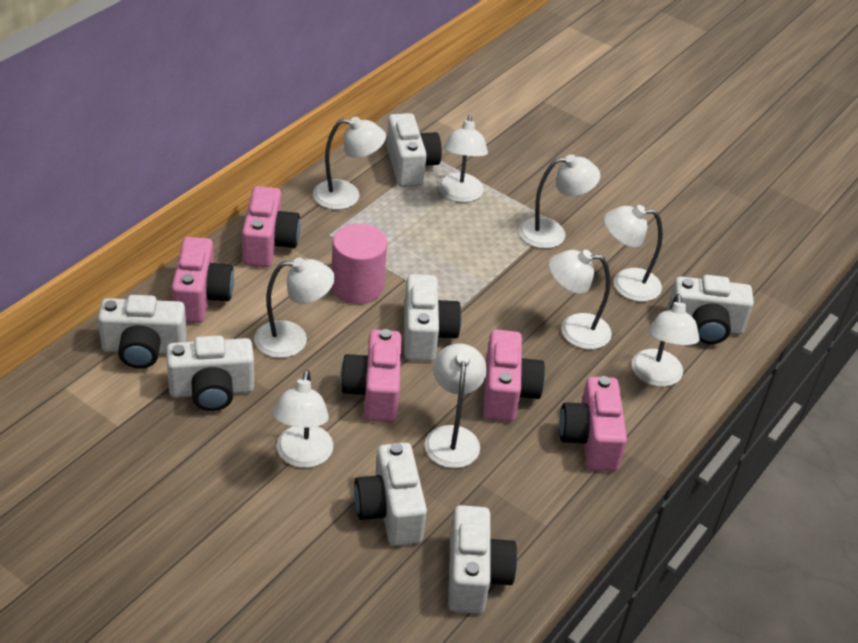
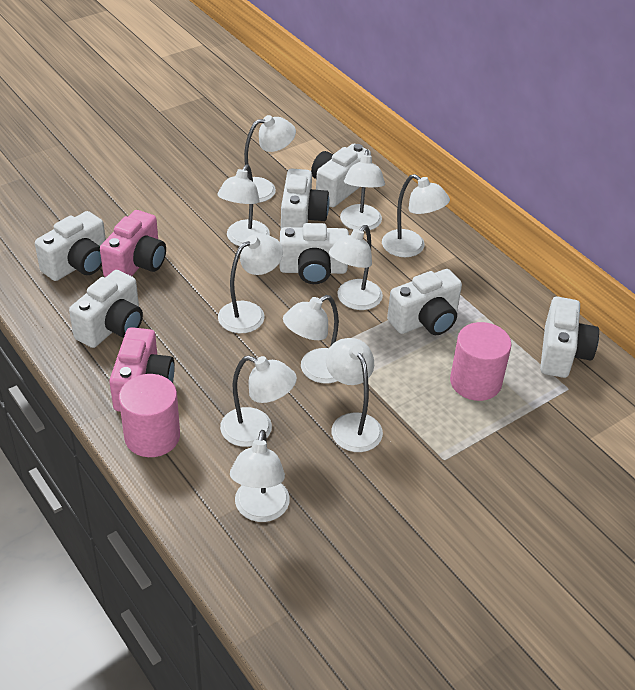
pink camera: [171,237,234,323] [242,186,300,267] [341,329,402,422] [483,330,545,422] [559,376,627,471] = 5 -> [100,210,166,277] [109,327,175,411] = 2
pink cylinder: [331,224,387,304] = 1 -> [119,374,180,457] [450,322,512,401] = 2
white lamp: [254,258,335,358] [273,370,333,468] [313,117,386,210] [425,343,487,468] [438,115,488,203] [519,154,601,249] [549,250,612,349] [604,205,663,302] [632,294,700,387] = 9 -> [217,164,270,246] [218,233,283,333] [220,356,297,447] [230,430,290,522] [244,115,296,203] [283,295,339,384] [326,338,383,452] [329,225,383,310] [340,150,385,231] [382,174,450,257] = 10

